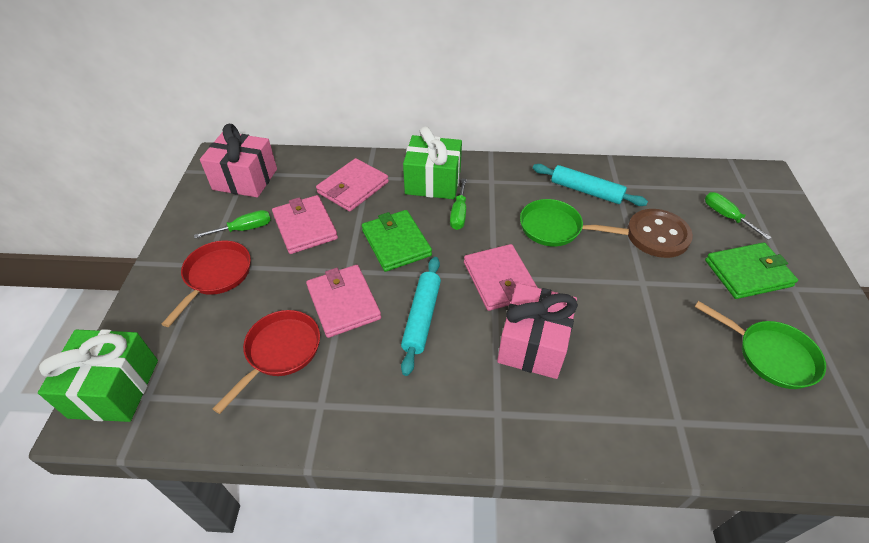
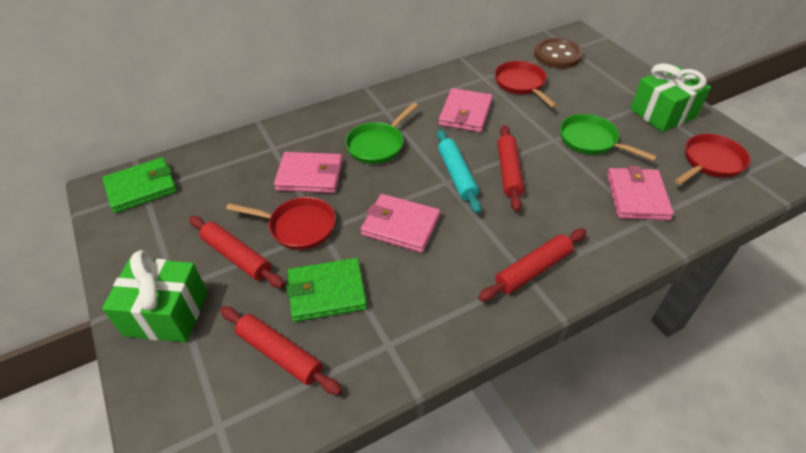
green screwdriver: [194,210,271,238] [450,179,466,230] [705,192,772,240] = 3 -> none = 0
pink gift: [200,124,277,197] [497,283,578,379] = 2 -> none = 0
red pan: [162,240,251,327] [213,310,320,414] = 2 -> [226,197,336,250] [495,61,557,108] [675,134,750,185] = 3
red rolling pin: none = 0 -> [189,216,285,288] [220,306,342,395] [479,229,586,301] [497,125,524,212] = 4
turquoise rolling pin: [401,257,441,376] [533,164,648,206] = 2 -> [437,129,482,214] = 1

